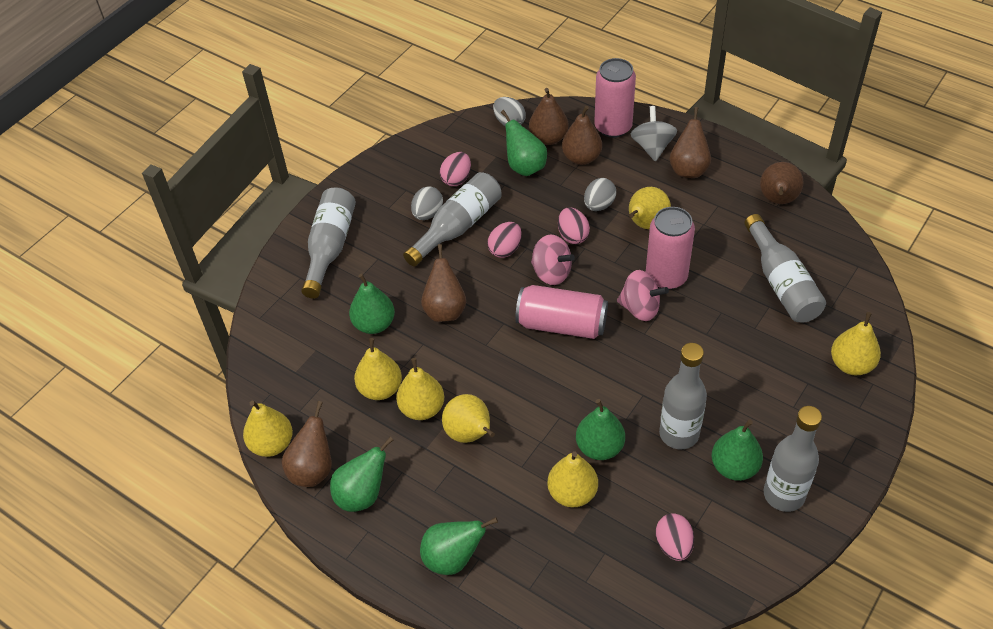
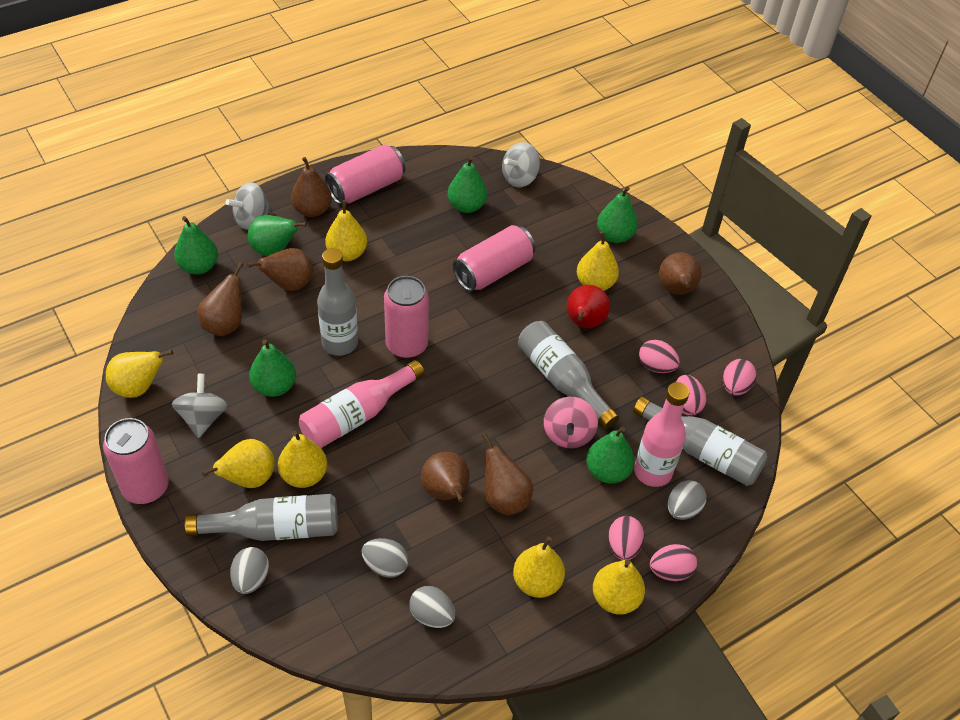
grey bottle: [301,187,356,298] [403,172,502,267] [659,343,707,449] [744,214,826,323] [764,406,822,512] = 5 -> [185,494,338,541] [317,248,358,356] [518,321,619,429] [633,396,768,486] = 4
grey egg: [411,186,443,220] [493,97,526,126] [584,178,616,211] = 3 -> [230,547,269,594] [362,538,409,578] [409,586,455,628] [668,480,706,520] = 4
grey spinning top: [631,106,677,161] = 1 -> [172,374,228,438] [226,182,272,230] [502,142,540,187] = 3
pink bottle: none = 0 -> [299,360,425,448] [634,382,690,487] = 2
pink can: [515,285,608,339] [594,58,636,138] [646,207,695,290] = 3 -> [103,418,169,504] [325,144,405,204] [384,276,429,358] [453,225,535,291] = 4
pink egg: [440,152,471,186] [487,222,522,258] [558,207,590,244] [656,513,694,561] = 4 -> [608,516,645,560] [639,340,680,373] [649,544,697,581] [676,375,706,416] [723,359,756,396] = 5
pink spinning top: [531,234,575,285] [617,270,669,321] = 2 -> [544,397,598,448] = 1
red pear: none = 0 -> [567,285,610,328] = 1

